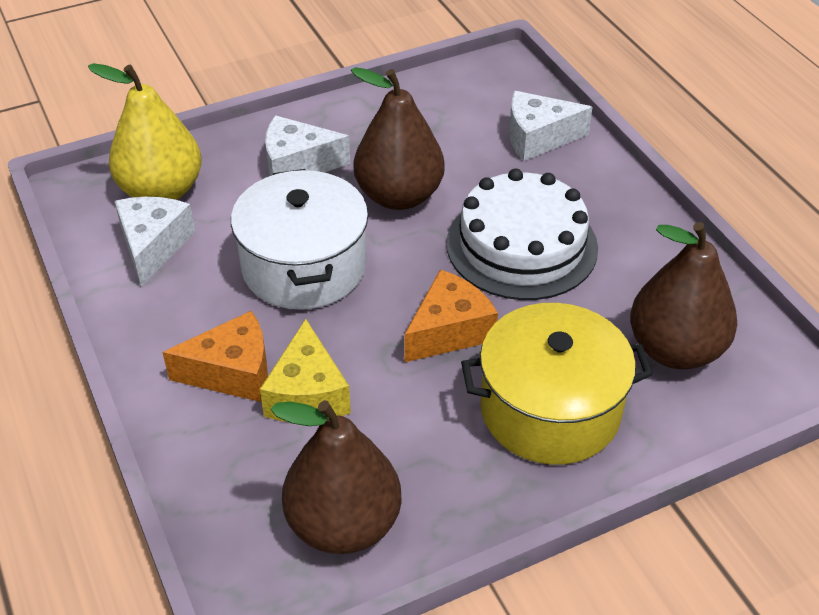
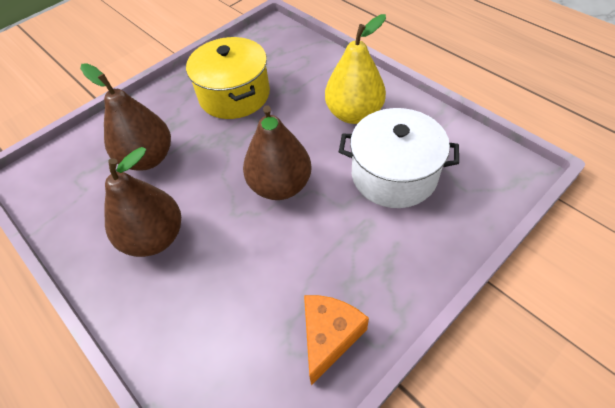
orange cheese: [162,311,268,402] [404,269,498,362] = 2 -> [304,295,369,386] = 1
white cake: [447,169,598,300] = 1 -> none = 0
white cheese: [114,197,195,286] [265,115,350,176] [509,91,593,161] = 3 -> none = 0
yellow cheese: [260,319,351,422] = 1 -> none = 0

